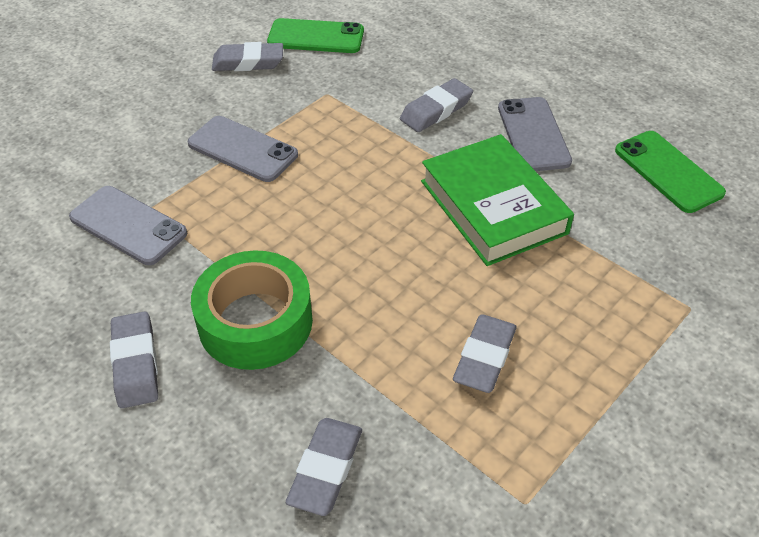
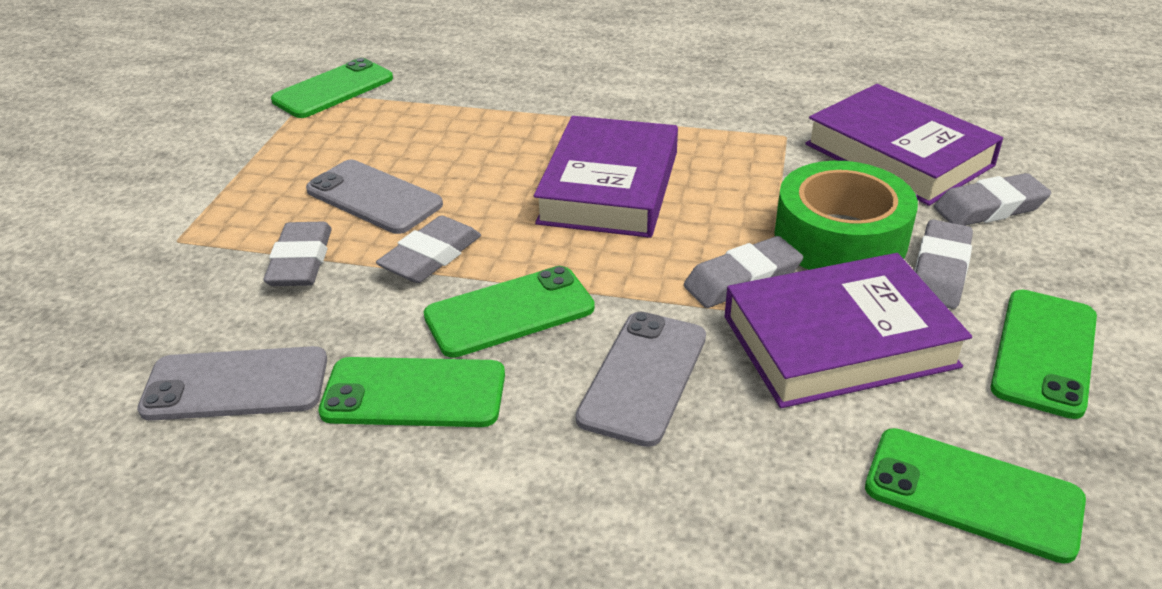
green book: [421,134,574,266] = 1 -> none = 0
green phone: [267,18,364,53] [615,131,726,213] = 2 -> [271,58,393,118] [319,357,505,427] [424,266,595,358] [865,428,1086,564] [991,290,1097,419] = 5
purple book: none = 0 -> [534,116,678,238] [724,253,972,408] [805,84,1003,206] = 3

